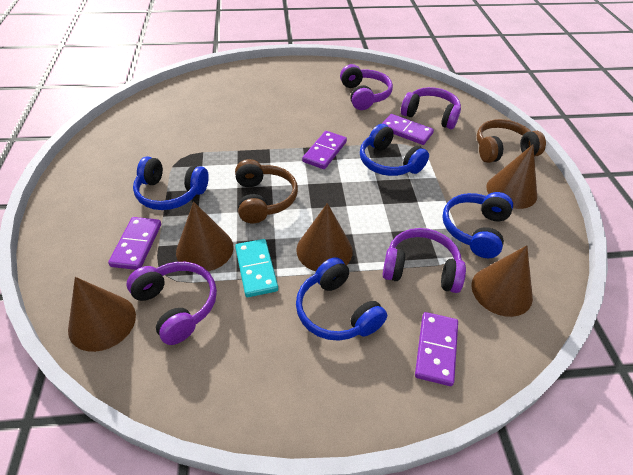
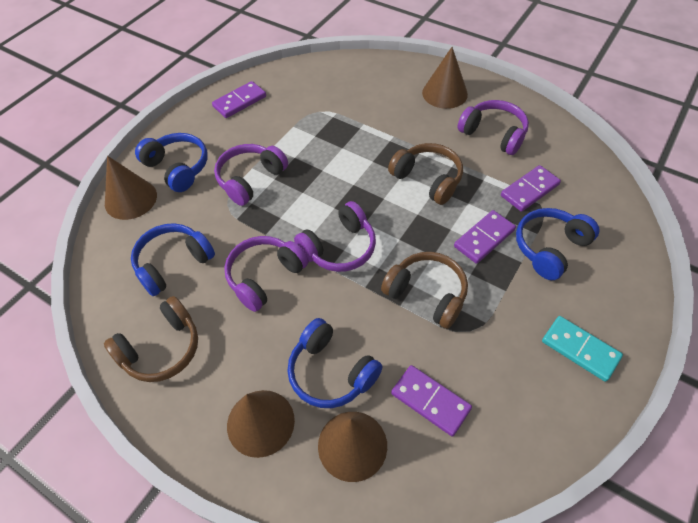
brown cone: [68,277,136,352] [176,202,234,271] [296,203,353,271] [471,245,533,317] [486,145,537,209] = 5 -> [105,156,157,220] [227,390,295,458] [318,412,387,482] [422,47,468,109] = 4
brown headphones: [235,159,298,223] [477,119,546,163] = 2 -> [104,296,198,382] [381,252,468,329] [388,143,463,205] = 3

